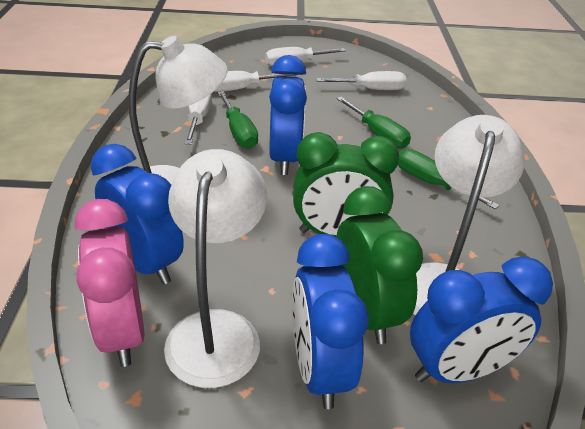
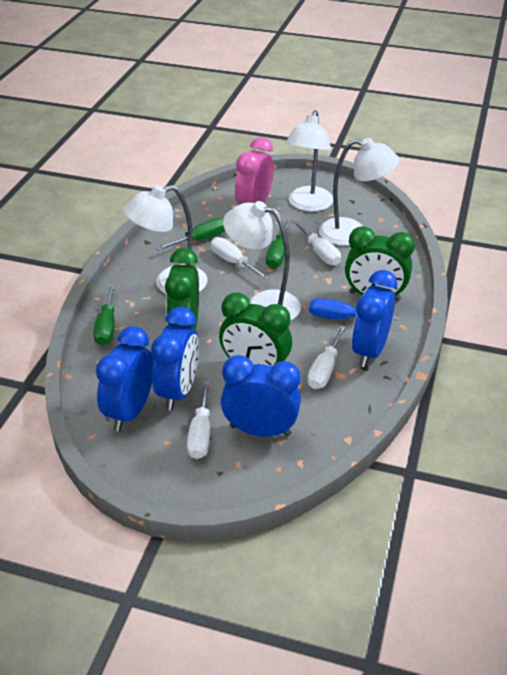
blue screwdriver: none = 0 -> [309,298,399,321] = 1
green clock: [293,132,399,237] [336,186,423,344] = 2 -> [165,248,199,329] [219,293,292,366] [345,226,415,301] = 3
white lamp: [129,36,228,185] [164,149,267,388] [413,115,525,315] = 3 -> [124,185,208,294] [223,201,301,320] [286,110,333,212] [319,138,399,246] = 4

